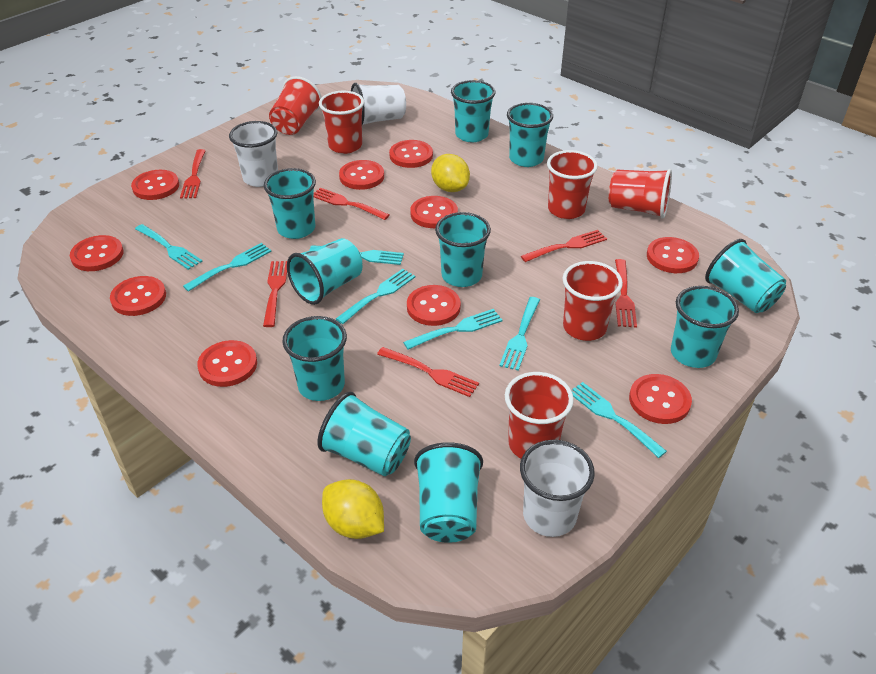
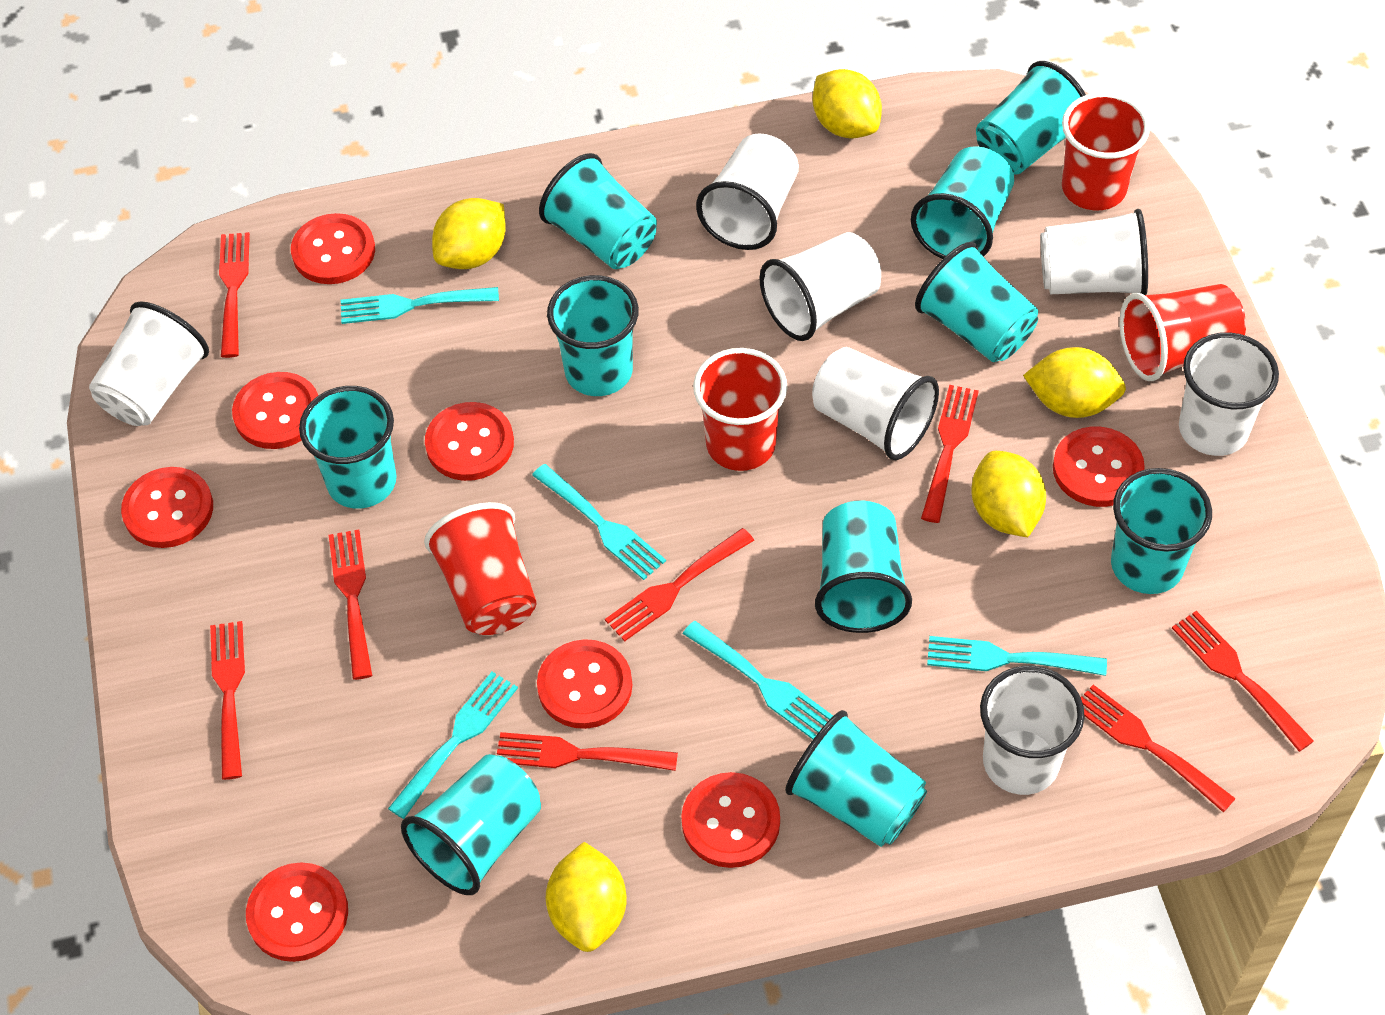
red button: [70,235,124,271] [110,276,166,316] [131,170,179,200] [197,340,257,387] [339,160,384,190] [389,140,433,168] [407,285,461,326] [410,196,458,228] [629,374,692,424] [647,237,699,273] = 10 -> [121,467,213,548] [232,372,318,449] [246,863,348,962] [291,213,375,284] [425,402,514,481] [537,639,632,729] [681,772,780,868] [1053,427,1145,507] = 8
red cup: [269,76,322,135] [319,91,364,154] [505,372,574,459] [547,150,598,219] [563,261,623,341] [609,169,672,219] = 6 -> [424,502,536,635] [693,348,787,471] [1062,92,1150,211] [1120,284,1246,381] = 4
red fork: [180,149,206,199] [263,261,287,327] [313,188,390,220] [377,347,479,397] [521,230,607,262] [615,259,637,328] = 6 -> [210,621,245,780] [219,232,250,358] [329,530,372,680] [497,732,678,771] [605,528,754,642] [921,385,979,523] [1081,685,1236,812] [1172,611,1314,752] = 8
turquoise fork: [135,224,203,270] [183,243,272,292] [309,245,404,265] [336,269,416,324] [403,309,503,349] [499,297,540,371] [572,382,667,458] = 7 -> [341,287,499,324] [388,672,518,819] [532,464,666,580] [683,621,833,739] [927,636,1107,676] = 5
white cup: [229,121,278,187] [351,83,406,125] [520,440,595,537] = 3 -> [89,301,209,426] [696,133,799,250] [759,232,881,341] [812,347,939,460] [980,666,1085,795] [1040,209,1148,295] [1179,332,1279,456] = 7
yellow lemon: [322,479,384,539] [431,154,470,192] = 2 -> [432,198,506,269] [546,842,627,952] [813,69,882,138] [971,451,1046,537] [1023,347,1126,418] = 5

